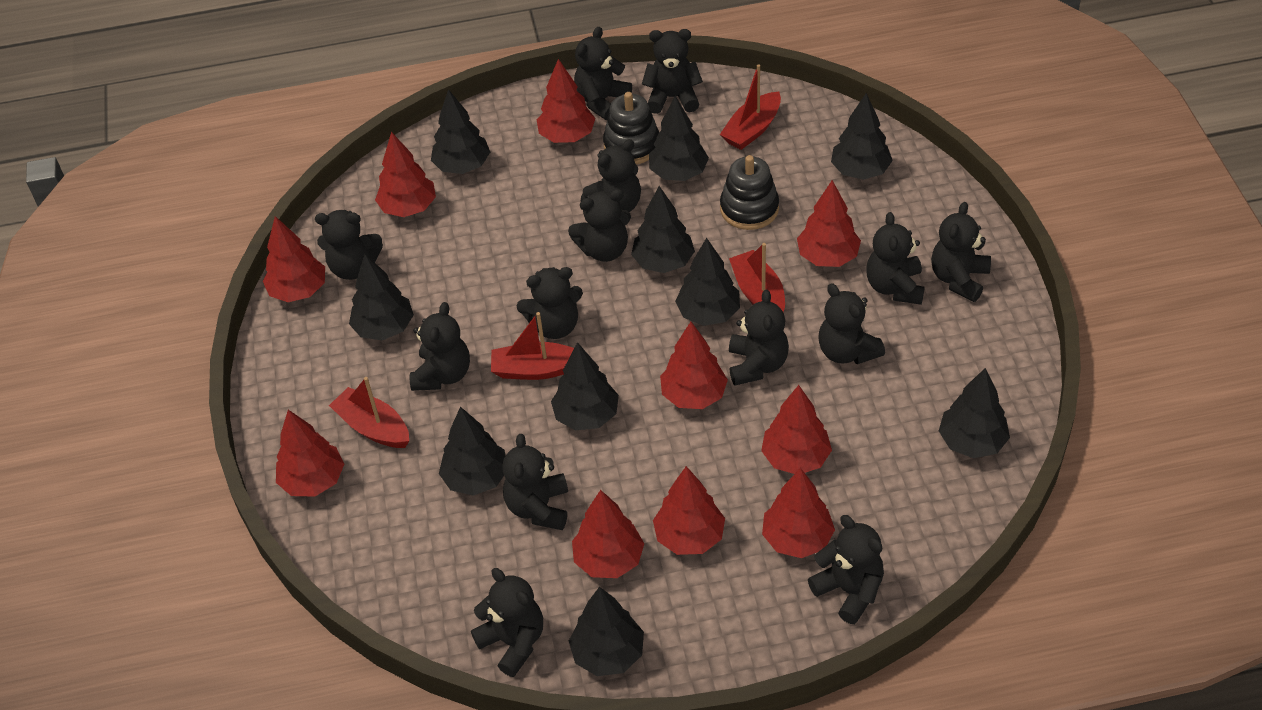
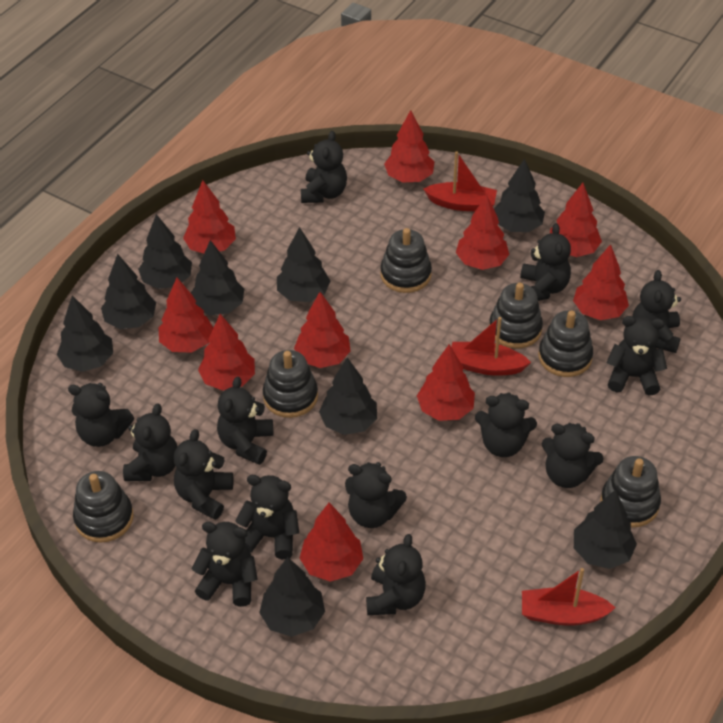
black stacking toy: [603,92,659,165] [720,155,779,230] = 2 -> [73,471,134,543] [263,350,318,418] [380,228,432,293] [489,283,543,348] [538,310,593,377] [601,456,661,527] = 6
black tree: [349,254,414,340] [431,89,490,174] [439,407,506,496] [551,342,619,430] [569,587,644,676] [631,186,695,273] [649,96,709,181] [675,238,740,326] [831,93,893,180] [939,368,1010,458] = 10 -> [57,295,113,372] [101,254,156,329] [138,214,192,289] [191,240,244,315] [259,557,325,637] [277,227,330,302] [319,357,377,435] [494,159,545,232] [574,489,637,569] = 9
red boat: [329,377,409,448] [491,312,574,380] [720,64,781,150] [729,243,785,312] = 4 -> [424,151,497,211] [451,317,531,376] [522,568,616,626] = 3

